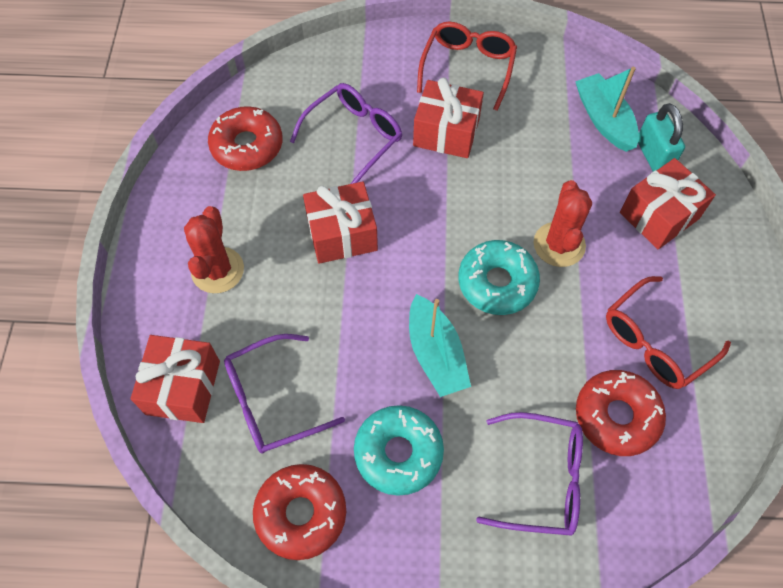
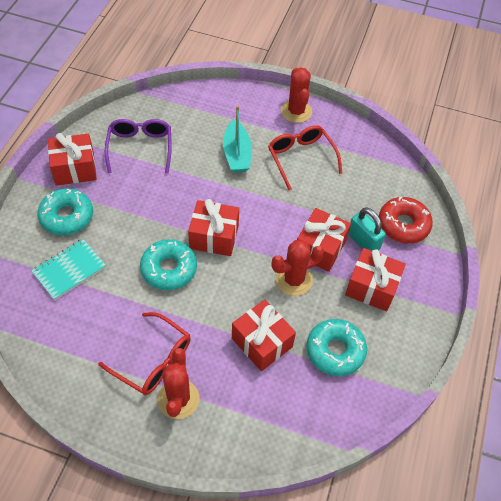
purple glasses: [224,334,345,453] [290,83,402,184] [476,412,583,536] = 3 -> [105,119,172,173] = 1
red cactus: [184,206,244,293] [534,180,592,267] = 2 -> [158,348,199,419] [271,240,324,296] [281,67,312,123] = 3
red donut: [208,106,282,171] [253,464,346,560] [576,370,666,456] = 3 -> [379,196,433,244] = 1
red gift: [131,335,220,423] [303,181,378,264] [413,77,484,158] [620,158,716,249] = 4 -> [48,133,97,186] [188,199,239,256] [232,300,296,371] [297,208,351,272] [345,248,406,311] = 5
turquoise boat: [409,294,471,397] [575,67,639,152] = 2 -> [223,105,252,173] = 1
turquoise donut: [354,405,444,496] [459,240,540,315] = 2 -> [37,188,93,235] [140,239,197,290] [306,319,367,376] = 3
turquoise notebook: none = 0 -> [31,239,106,300] = 1

